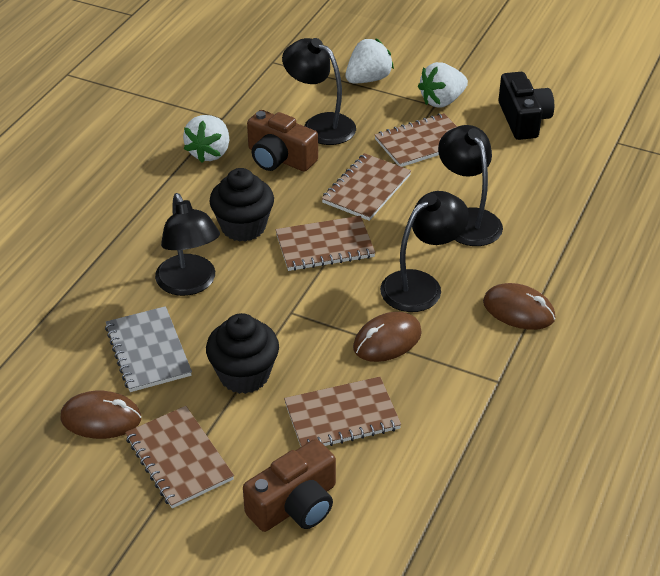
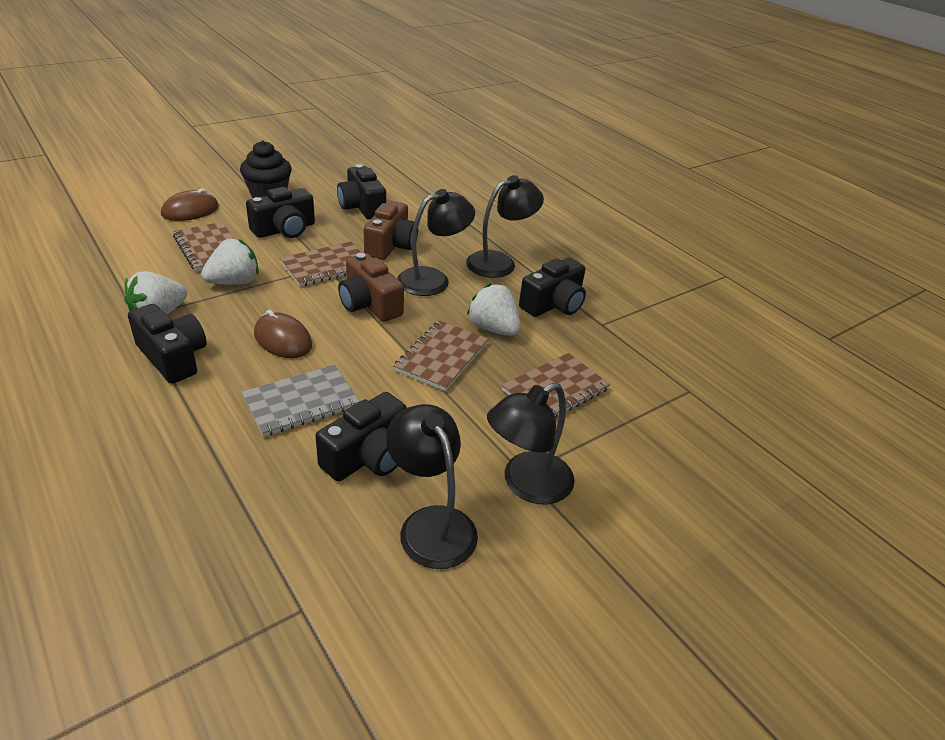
black camera: [498,72,554,140] = 1 -> [128,304,206,384] [246,187,315,238] [315,392,407,481] [337,164,386,220] [519,257,586,317] = 5
black cupcake: [206,313,279,394] [209,168,274,242] = 2 -> [240,141,292,198] = 1
brown mouse: [60,391,141,439] [353,312,422,362] [483,283,555,330] = 3 -> [161,188,219,221] [254,310,312,358] = 2
brown notebook: [125,406,234,508] [275,216,376,271] [284,377,401,447] [322,153,411,221] [375,113,457,167] = 5 -> [173,222,234,272] [280,241,362,287] [393,320,488,391] [502,353,610,418] = 4

